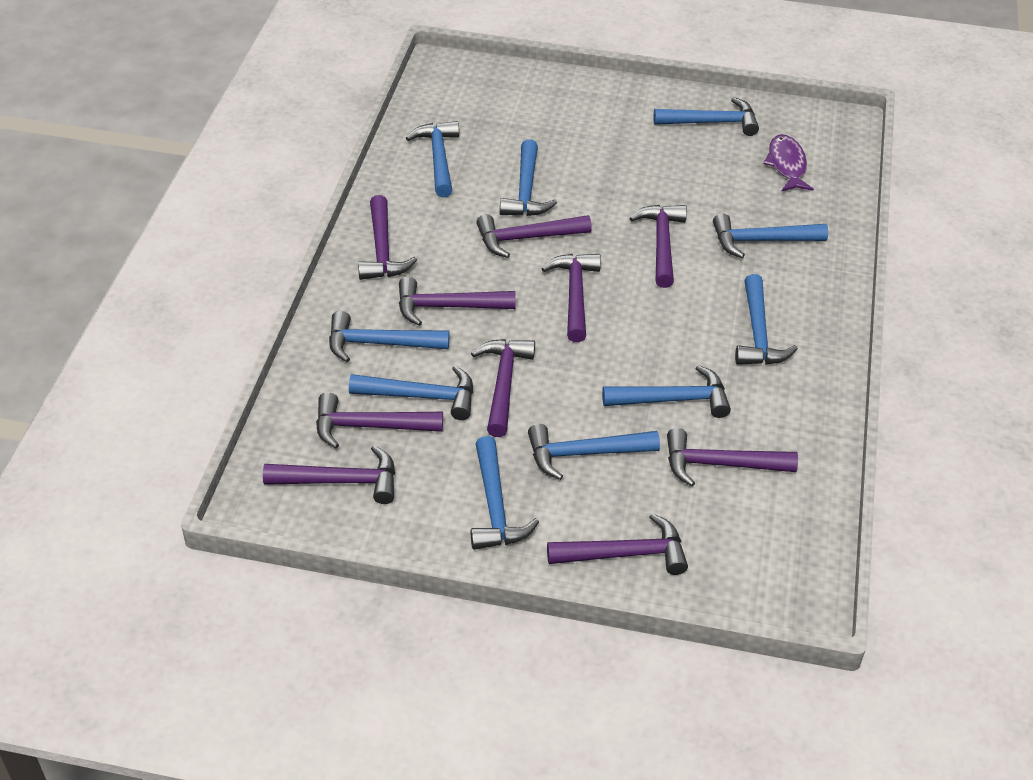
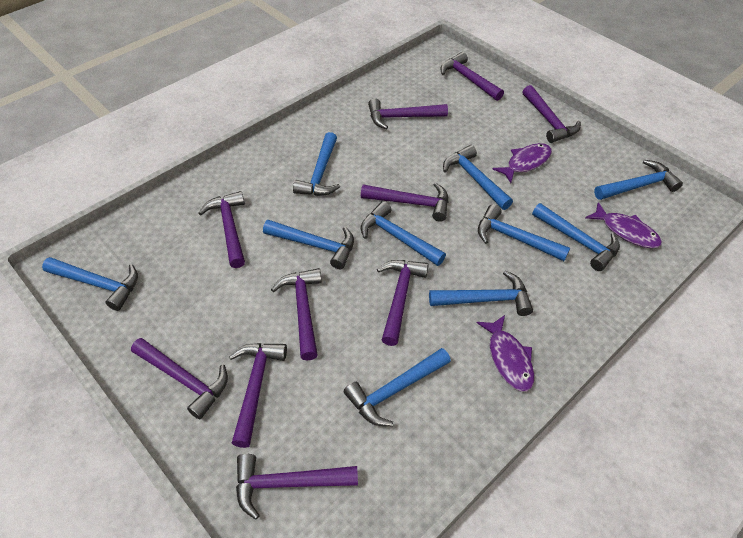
purple fish: [763,134,814,192] = 1 -> [476,315,534,392] [493,143,552,183] [585,202,662,248] = 3

